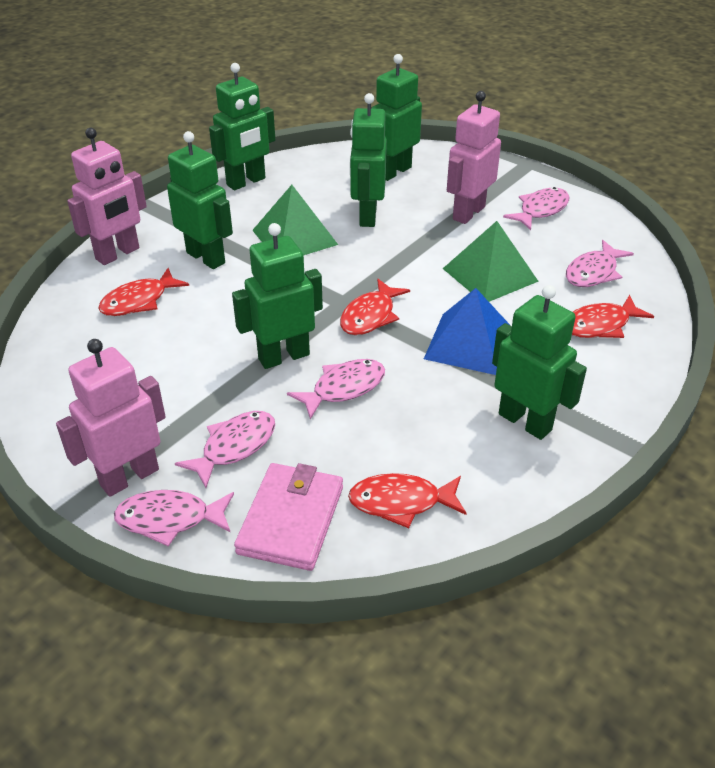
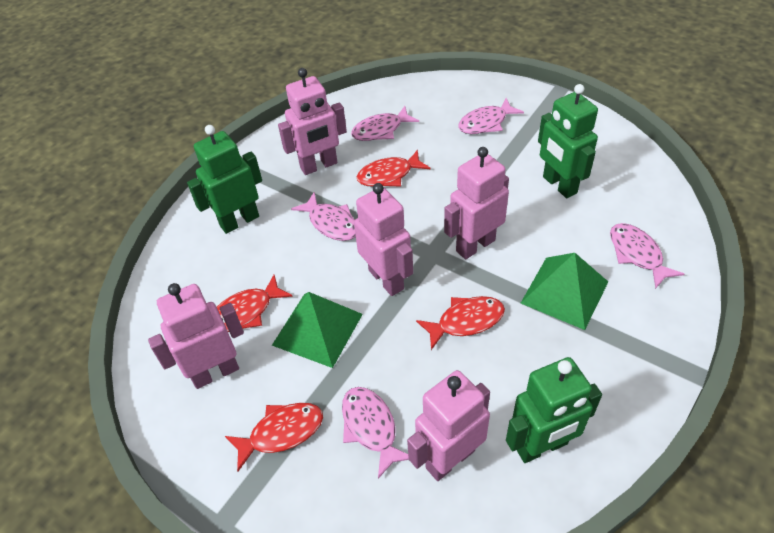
blue pyramid: [424,288,511,375] = 1 -> none = 0
green robot: [167,131,233,269] [209,63,275,190] [232,223,323,369] [350,93,387,227] [371,54,422,181] [492,285,587,440] = 6 -> [187,125,262,234] [506,357,602,463] [538,84,598,198] = 3
pink robot: [56,339,166,497] [67,128,147,265] [447,91,501,224] = 3 -> [148,283,244,389] [278,68,347,175] [354,183,413,296] [407,370,490,481] [444,147,509,259] = 5
pink wallet: [234,463,343,571] = 1 -> none = 0

